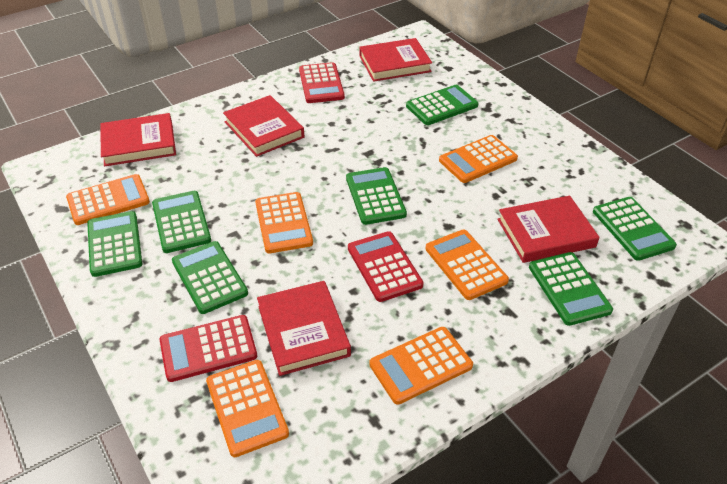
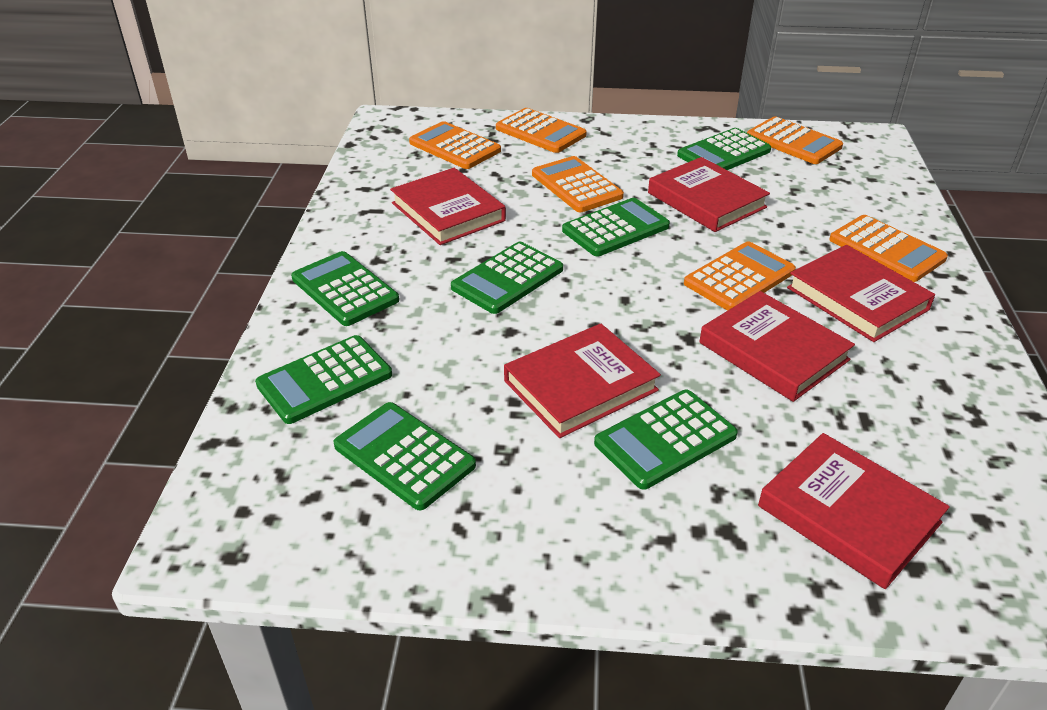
red book: [100,113,176,167] [223,95,304,157] [257,281,351,376] [359,38,432,82] [497,196,600,263] = 5 -> [390,168,506,245] [504,323,661,438] [648,157,770,232] [699,291,855,402] [758,433,950,589] [787,245,935,342] = 6
red calculator: [160,315,257,382] [299,62,345,103] [348,231,424,302] = 3 -> none = 0

